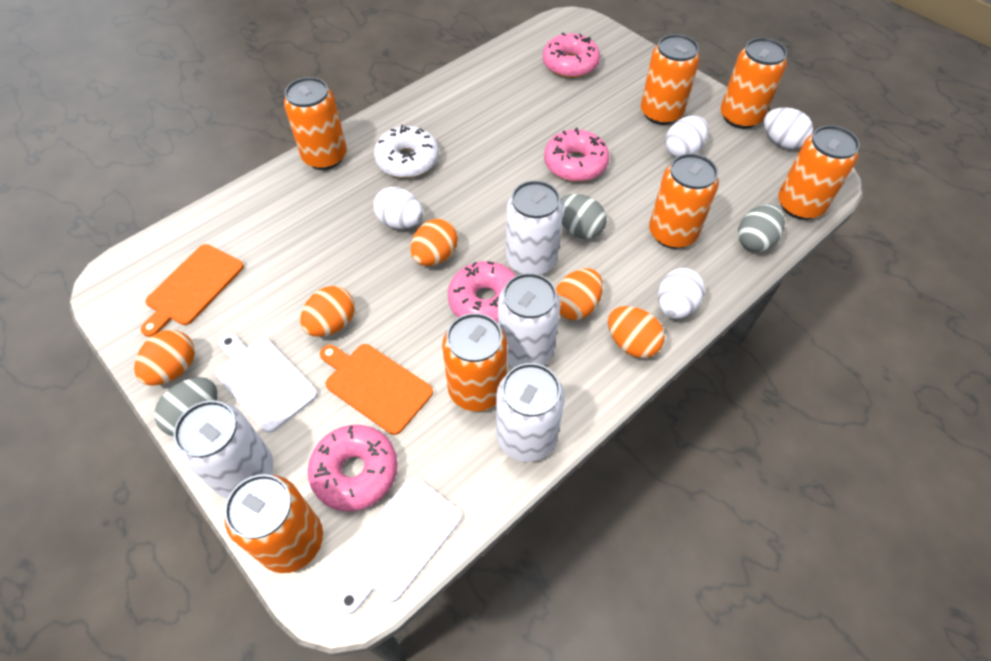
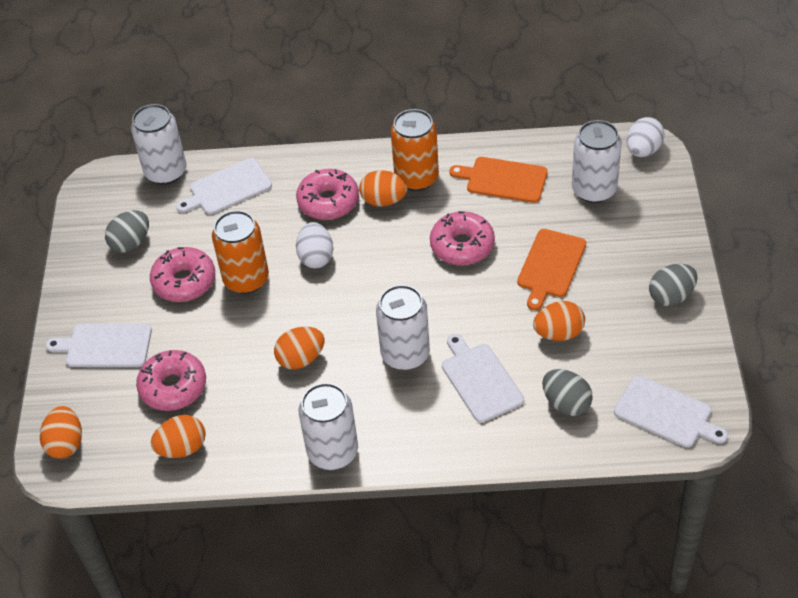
orange can: [224,474,323,573] [284,77,347,170] [442,313,507,411] [641,34,700,125] [649,153,719,249] [720,38,787,129] [778,125,860,220] = 7 -> [212,210,269,294] [391,109,439,191] = 2
white cutting board: [216,334,318,433] [337,477,462,614] = 2 -> [46,324,152,367] [176,158,272,215] [442,334,524,423] [614,375,728,448] = 4
white donut: [374,125,439,178] = 1 -> none = 0
white egg: [373,187,423,229] [658,268,705,319] [665,115,708,157] [764,107,813,149] = 4 -> [296,222,333,268] [627,117,665,157] = 2

